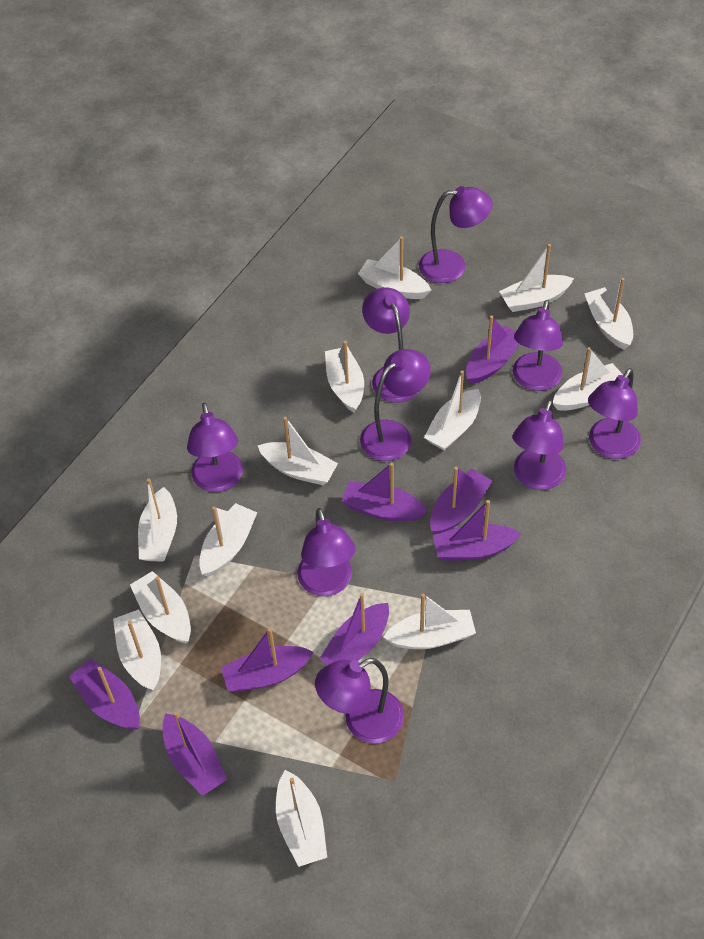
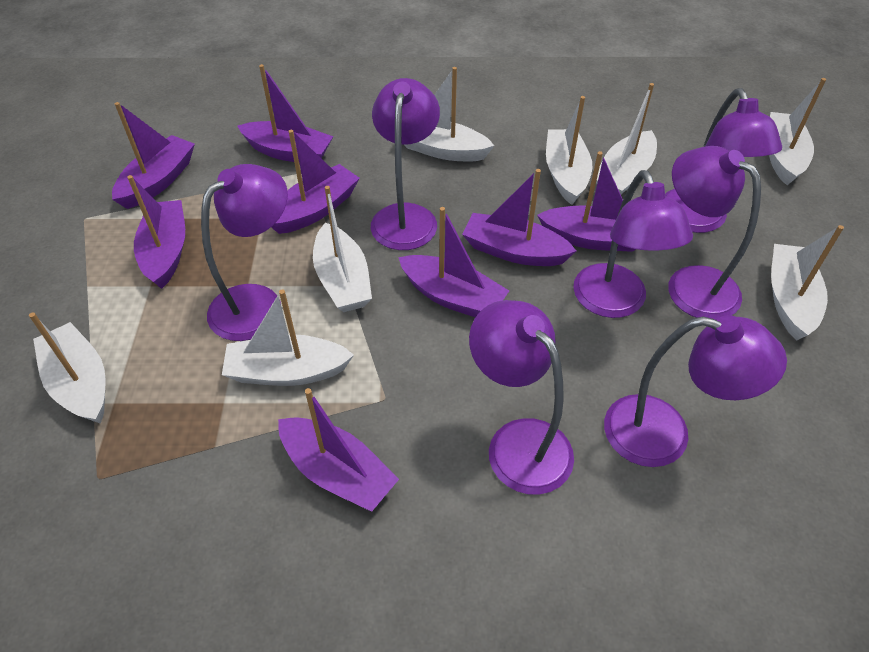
purple lamp: [187,403,243,492] [297,508,356,596] [315,658,404,743] [360,349,431,461] [362,287,418,403] [419,186,492,283] [513,300,563,391] [513,400,566,490] [588,368,641,459] = 9 -> [201,164,288,341] [371,78,440,250] [469,300,574,495] [573,170,693,318] [604,315,787,467] [665,88,782,233] [668,146,761,320] = 7
white boat: [113,609,161,691] [130,571,191,643] [138,478,177,562] [199,503,257,577] [258,417,338,485] [276,770,327,867] [325,341,364,413] [358,237,431,299] [383,594,476,649] [424,370,481,451] [499,244,574,312] [553,347,623,411] [584,278,633,350] = 13 -> [29,312,106,424] [222,289,354,386] [313,186,372,312] [404,67,495,161] [546,96,592,205] [596,83,657,194] [769,78,826,185] [771,225,844,341] = 8

